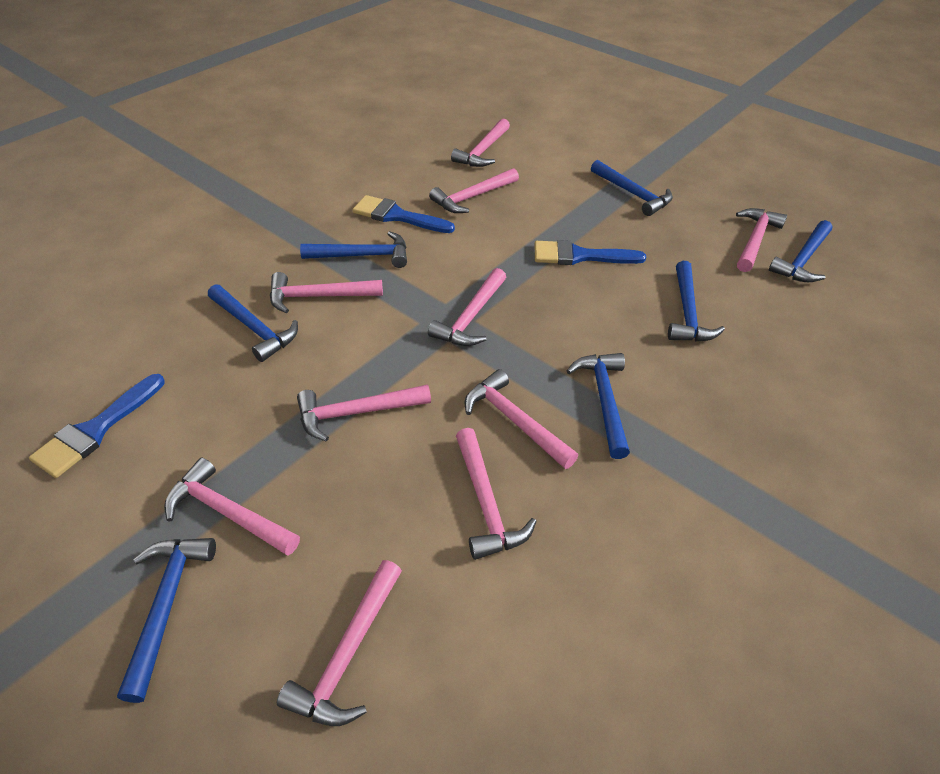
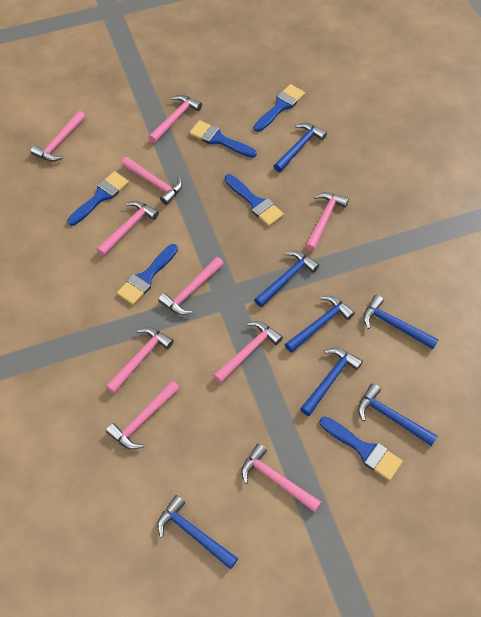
blue brush: [29,374,165,478] [353,195,455,233] [535,240,646,265] = 3 -> [67,171,129,226] [117,244,178,305] [189,120,257,158] [225,174,284,226] [254,84,305,132] [320,416,403,481] = 6

